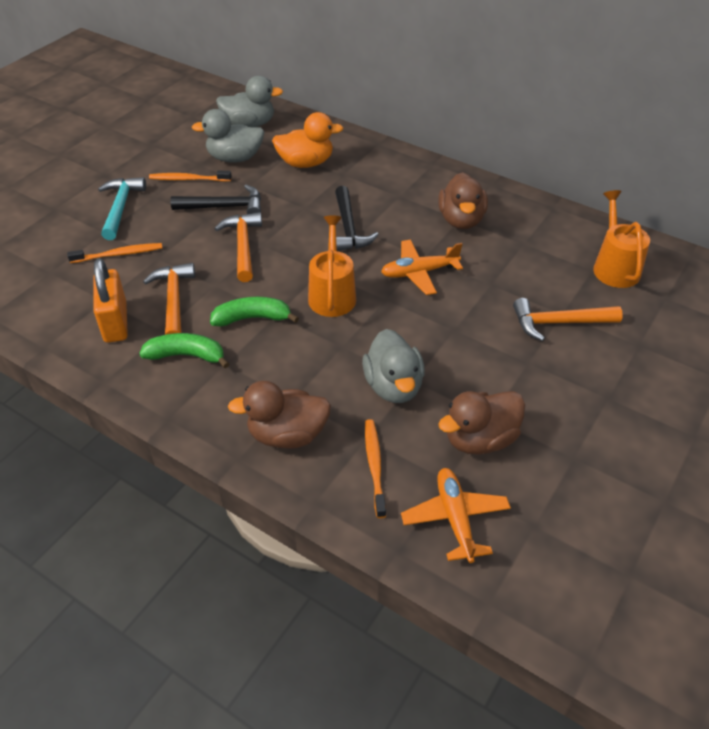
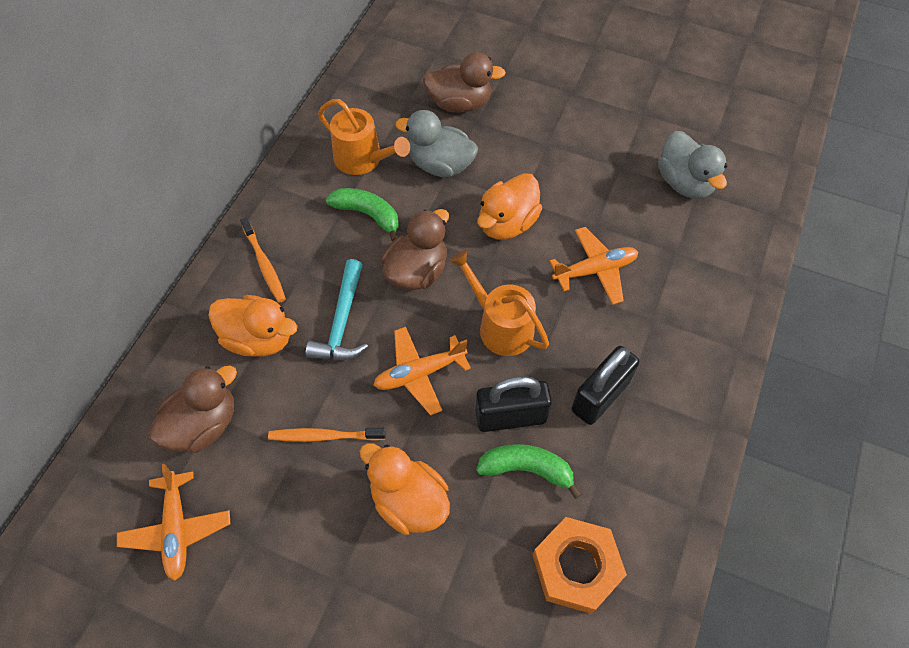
black hammer: [171,185,261,214] [335,186,379,251] = 2 -> none = 0
black padlock: none = 0 -> [475,376,552,432] [572,346,640,425] = 2
grey duck: [192,109,264,163] [216,76,283,127] [362,329,425,403] = 3 -> [395,110,478,177] [658,131,727,199] = 2
orange duck: [272,112,343,168] = 1 -> [208,295,298,357] [360,443,450,535] [477,173,542,240] = 3
orange hammer: [143,263,195,335] [214,212,262,282] [513,298,623,341] = 3 -> none = 0
orange nut: none = 0 -> [533,517,627,614] = 1
orange padlock: [94,258,128,343] = 1 -> none = 0
orange plane: [381,240,463,295] [401,468,511,563] = 2 -> [117,464,231,581] [373,327,471,416] [549,227,638,305] = 3
orange toothbrush: [67,243,162,263] [149,171,231,181] [365,419,386,518] = 3 -> [240,218,286,303] [268,428,386,442] = 2

